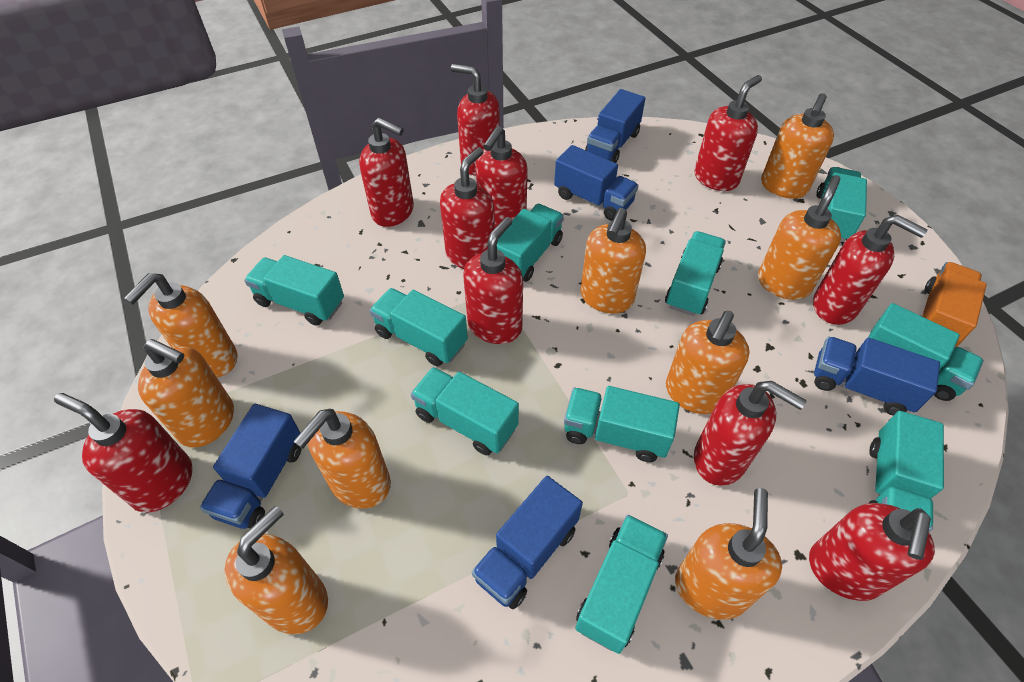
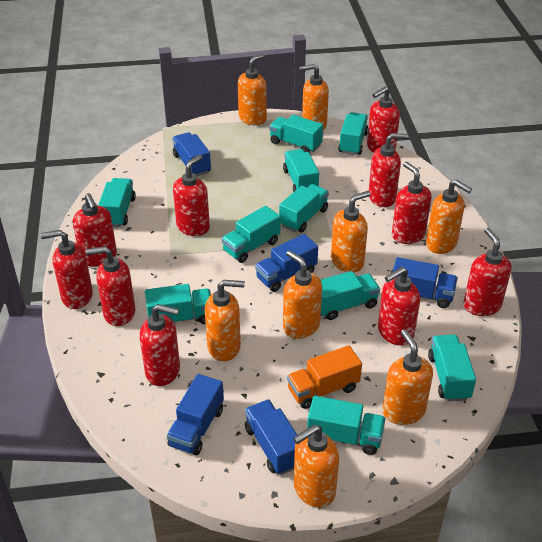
orange soap dispenser: [124,273,238,377] [138,339,234,447] [225,506,328,634] [293,409,391,509] [580,208,646,313] [666,311,749,414] [675,488,782,620] [758,175,841,300] [761,93,834,199] = 9 -> [205,280,245,361] [238,54,267,125] [283,250,322,339] [293,425,339,508] [299,64,329,131] [331,191,370,272] [383,329,433,425] [426,179,472,254] = 8

